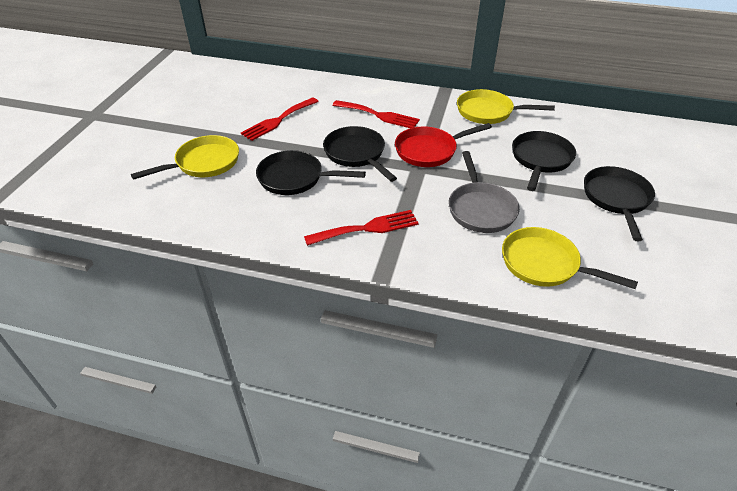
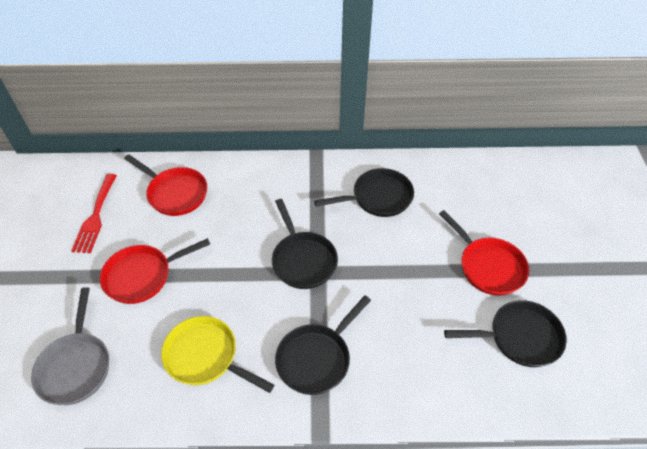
red fork: [241,97,319,141] [304,210,419,246] [332,100,420,128] = 3 -> [71,174,117,253] = 1
red pan: [395,123,492,167] = 1 -> [100,238,210,304] [124,155,207,216] [439,210,529,296] = 3
yellow pan: [131,135,239,180] [457,89,555,124] [502,227,638,289] = 3 -> [161,316,274,393] = 1

